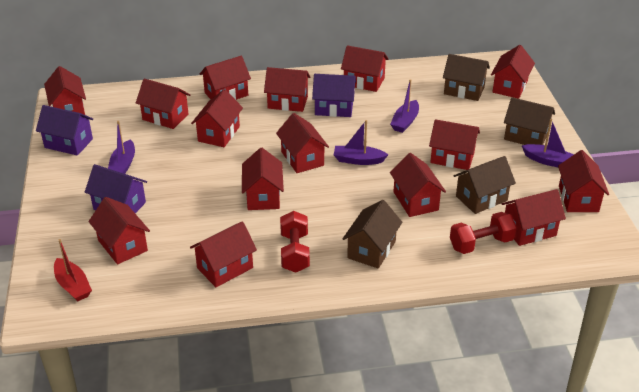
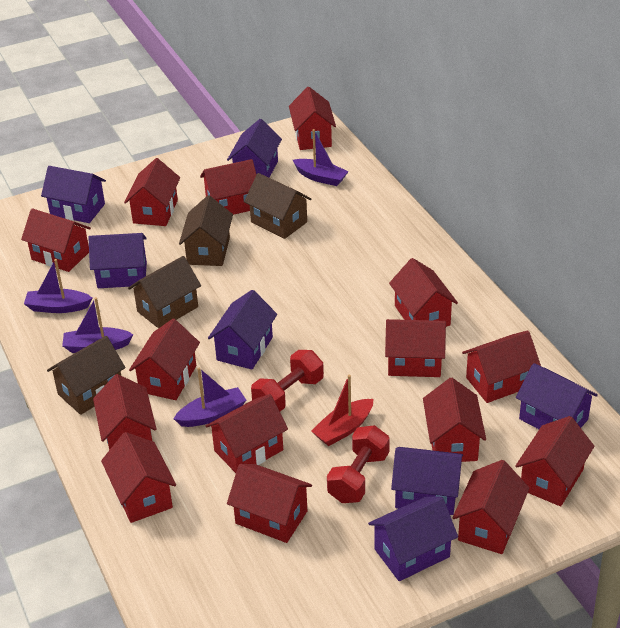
purple house: [36,105,93,156] [85,164,147,213] [312,74,356,117] = 3 -> [41,166,106,223] [88,233,147,288] [208,290,277,369] [227,119,282,178] [368,496,458,581] [391,447,463,515] [516,363,598,429] = 7

